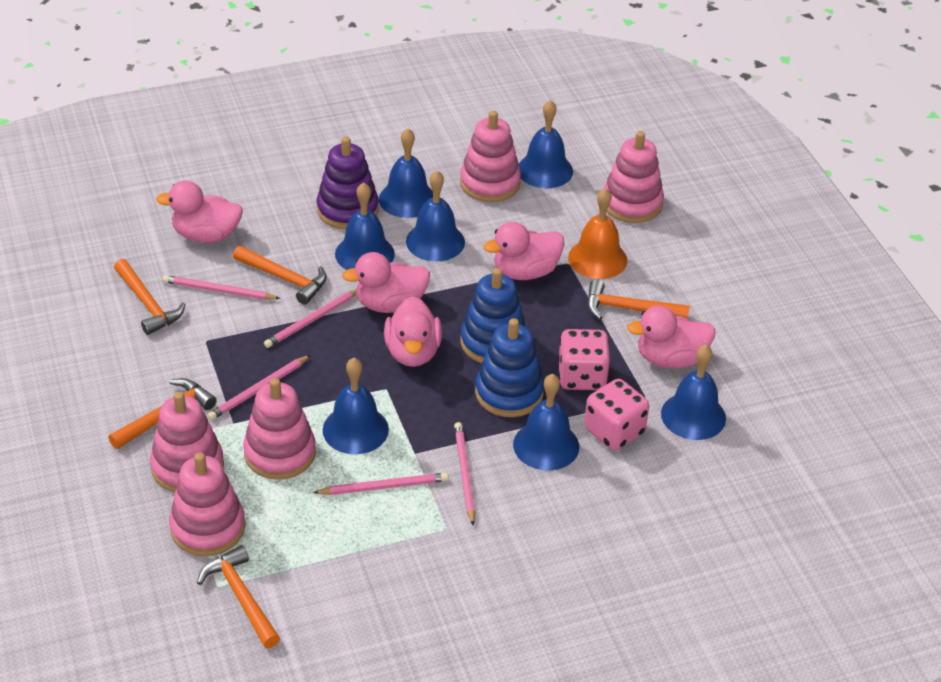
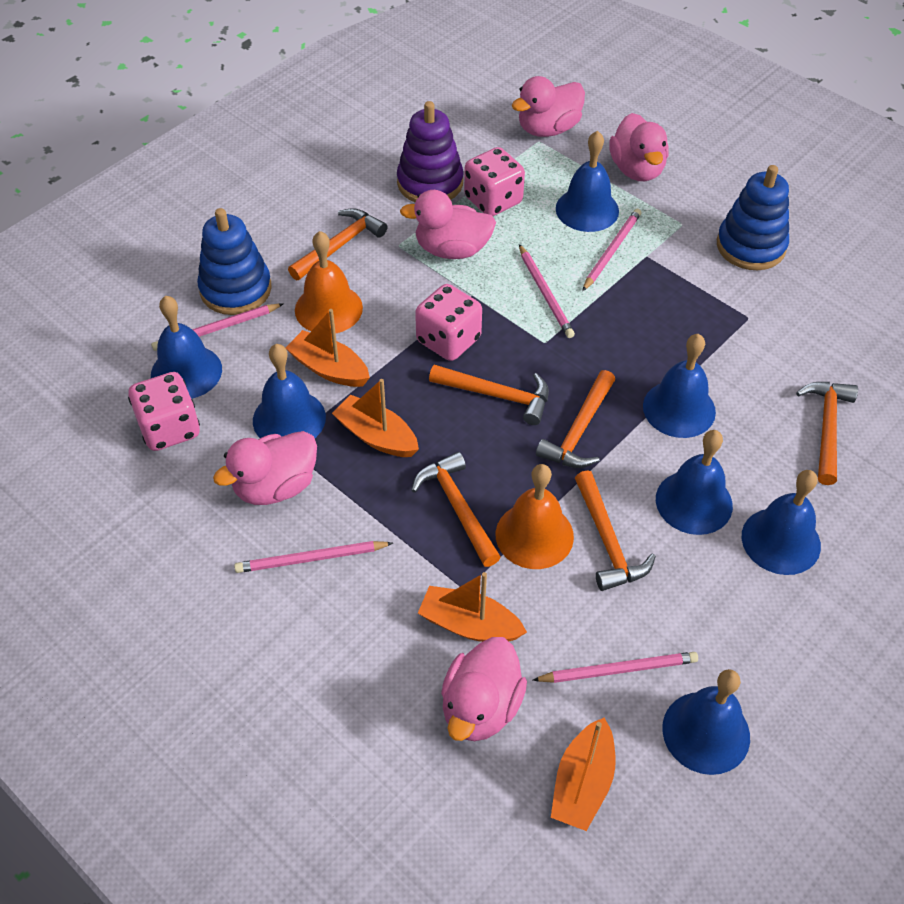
orange bell: [568,188,627,279] = 1 -> [295,231,363,333] [496,464,574,569] = 2
orange boat: none = 0 -> [286,309,370,387] [332,379,419,457] [418,572,527,642] [551,718,615,831] = 4
orange hammer: [108,378,217,449] [114,259,185,335] [197,545,280,648] [233,246,327,305] [587,279,690,320] = 5 -> [288,208,387,280] [411,452,501,567] [429,365,549,425] [536,370,615,468] [575,470,656,591] [796,382,858,485] = 6
pink dice: [558,329,610,390] [584,379,649,451] = 2 -> [128,372,200,451] [415,284,482,361] [464,147,525,216] = 3
pink stacking toy: [150,392,224,492] [169,452,245,556] [243,378,316,480] [460,111,521,202] [603,131,664,223] = 5 -> none = 0

